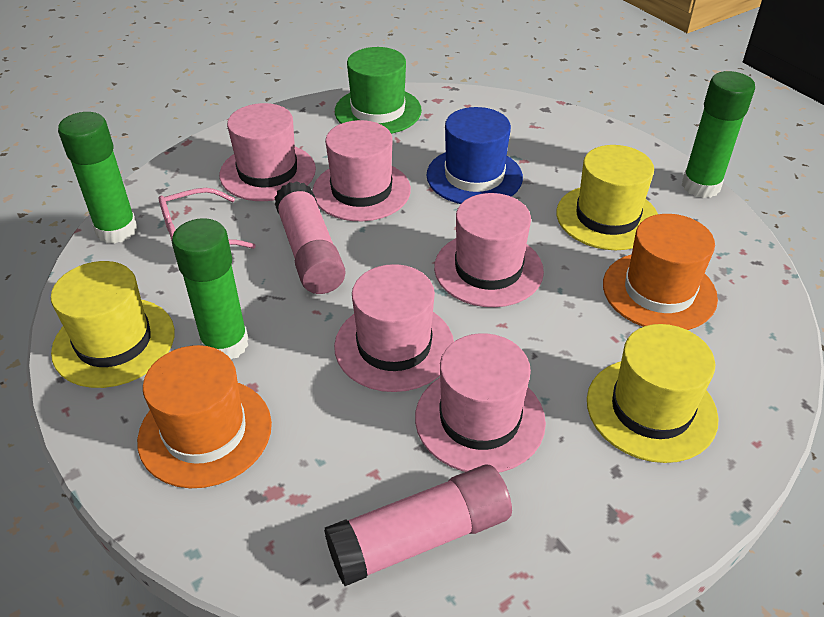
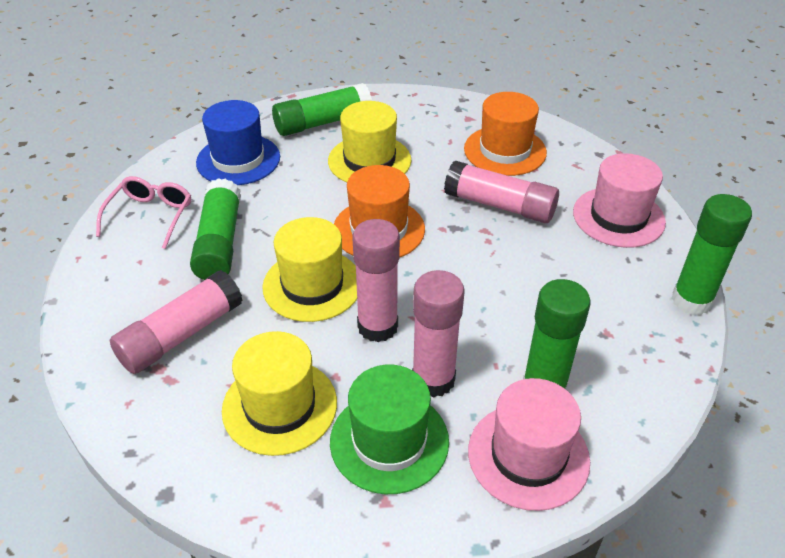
green glue stick: [58,112,137,244] [172,218,248,360] [682,71,755,198] = 3 -> [190,178,241,280] [272,83,372,136] [523,279,591,390] [672,194,752,315] = 4
pink glue stick: [274,181,346,294] [324,464,512,586] = 2 -> [110,270,243,374] [353,219,400,342] [412,270,465,397] [444,161,559,223] = 4
pink hat: [219,103,316,201] [312,120,411,221] [334,264,454,392] [415,333,546,473] [434,193,544,307] = 5 -> [468,378,590,511] [573,153,666,248] = 2

